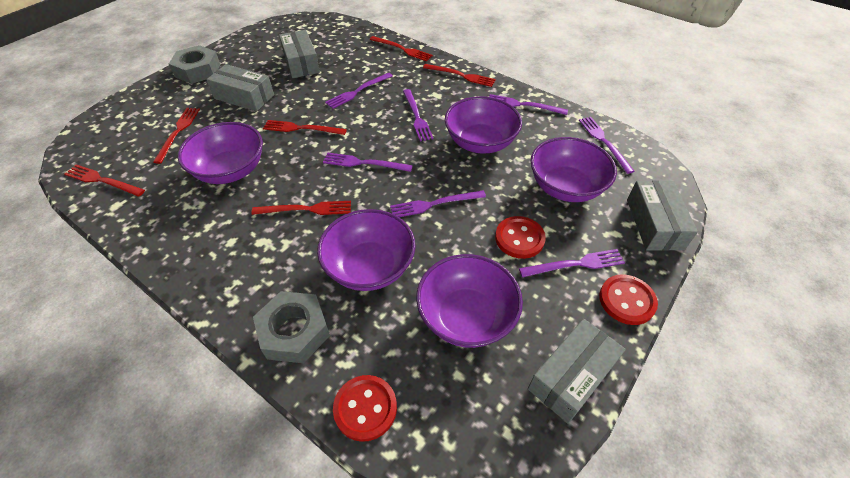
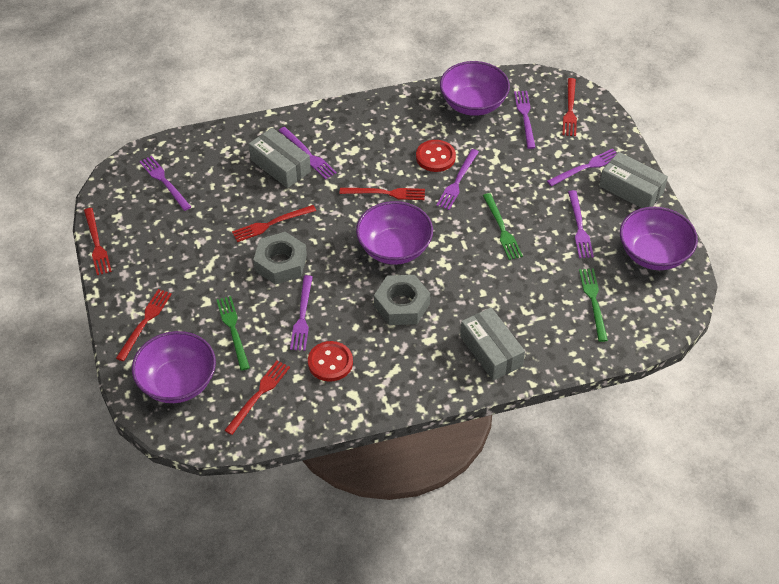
green fork: none = 0 -> [216,296,250,371] [483,193,523,260] [579,268,608,342] = 3
grey box: [206,64,274,111] [279,30,320,78] [528,319,626,424] [627,180,698,251] = 4 -> [249,128,311,188] [460,307,525,381] [599,152,668,208] = 3
purple bowl: [178,122,263,184] [317,209,415,291] [416,254,523,348] [445,96,522,154] [531,137,617,202] = 5 -> [132,331,216,403] [356,201,433,265] [440,61,510,116] [620,207,698,270] = 4
red button: [333,375,397,442] [495,216,546,259] [599,274,658,325] = 3 -> [308,341,353,382] [416,140,456,172] = 2

